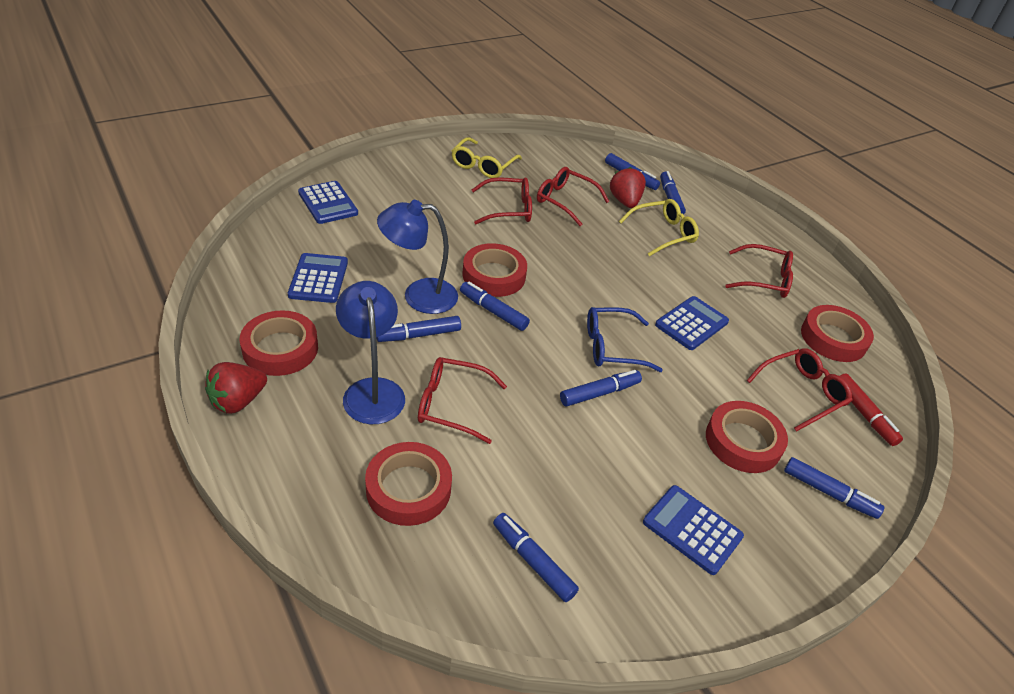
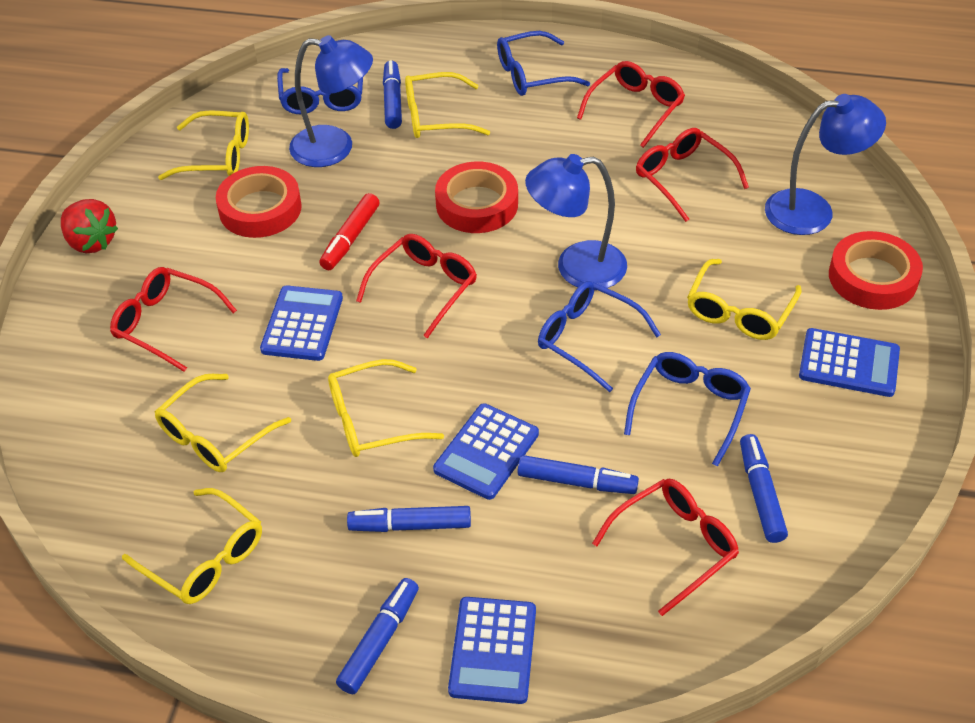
blue glasses: [587,307,663,372] = 1 -> [277,68,363,114] [497,31,590,96] [538,281,661,392] [624,352,751,467] = 4
blue lamp: [336,281,405,424] [377,200,458,314] = 2 -> [289,35,373,167] [525,154,627,290] [765,94,886,235] = 3
blue marker: [376,316,461,342] [460,281,530,331] [493,513,579,602] [560,370,642,407] [605,153,660,190] [660,171,686,214] [784,457,884,519] = 7 -> [336,578,419,694] [347,506,471,532] [383,60,402,129] [518,455,639,494] [740,434,788,543] = 5
red strawberry: [205,362,267,414] [610,167,646,208] = 2 -> [61,199,118,253] = 1
red tape: [240,310,318,376] [365,442,452,526] [462,243,527,297] [706,401,788,473] [801,305,874,362] = 5 -> [216,166,302,238] [435,161,518,233] [829,231,923,310] = 3
yellow glasses: [452,137,522,178] [619,199,699,256] = 2 -> [122,488,262,604] [155,374,291,472] [158,110,249,180] [328,359,444,457] [405,72,490,138] [687,259,801,340] = 6

